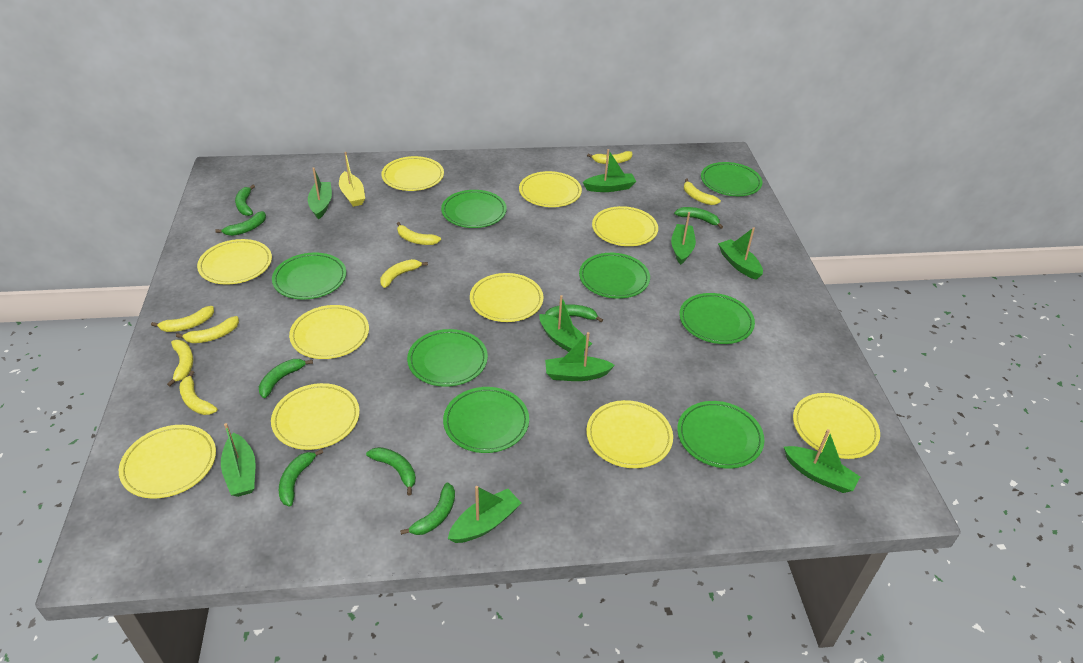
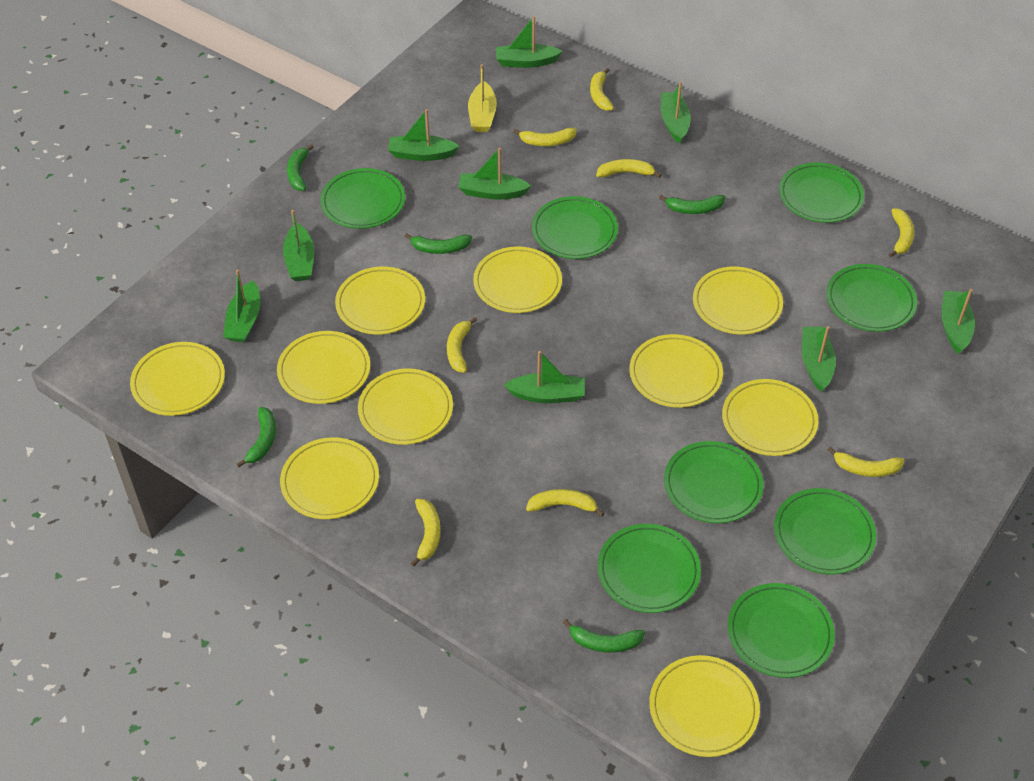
green banana: [215,211,266,236] [235,185,255,216] [259,359,313,398] [279,449,323,507] [366,447,416,496] [400,482,455,535] [545,304,603,323] [674,207,723,229] = 8 -> [237,407,276,467] [287,144,314,191] [405,233,472,254] [563,619,645,653] [659,195,725,214] = 5

